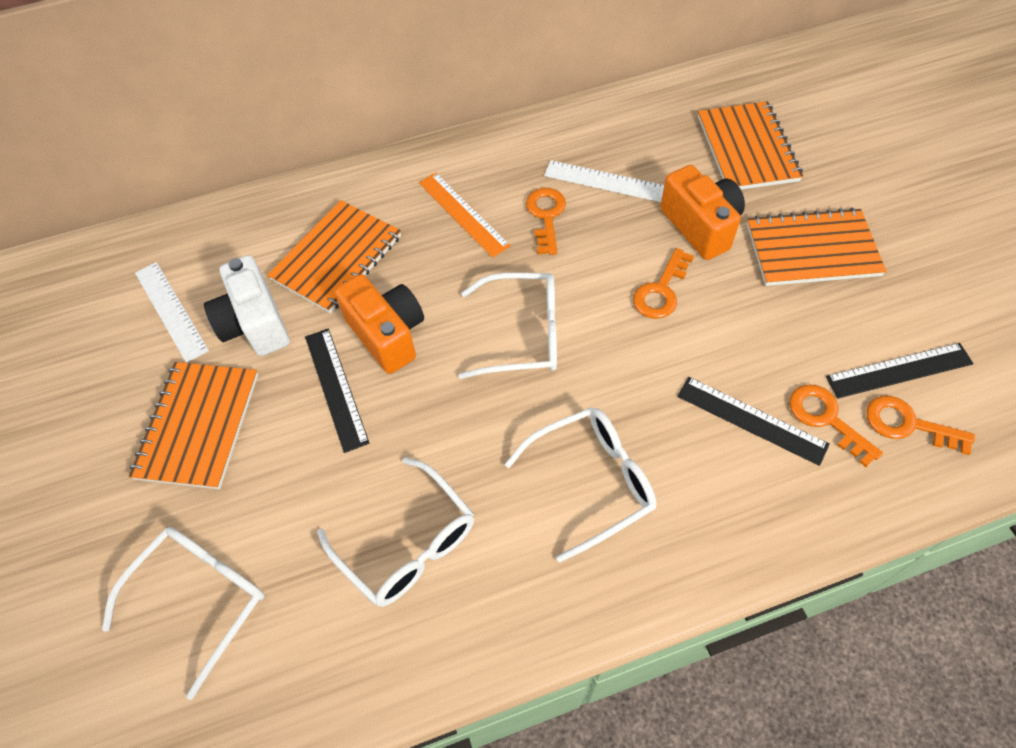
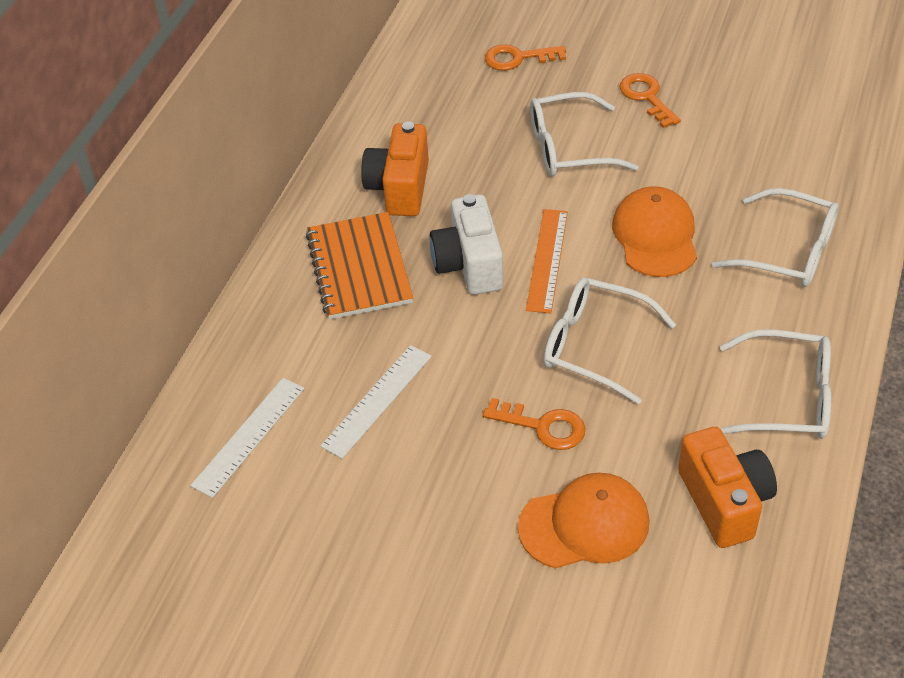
black ruler: [305,329,369,453] [677,377,830,466] [826,343,974,398] = 3 -> none = 0
orange cap: none = 0 -> [518,473,649,568] [612,186,697,277] = 2
orange key: [526,188,566,255] [633,248,694,319] [789,385,883,467] [866,396,975,455] = 4 -> [483,398,585,450] [485,44,566,71] [620,73,681,128] = 3
orange notebook: [129,362,258,489] [267,200,401,313] [698,101,803,190] [747,207,886,286] = 4 -> [306,212,413,320] = 1

